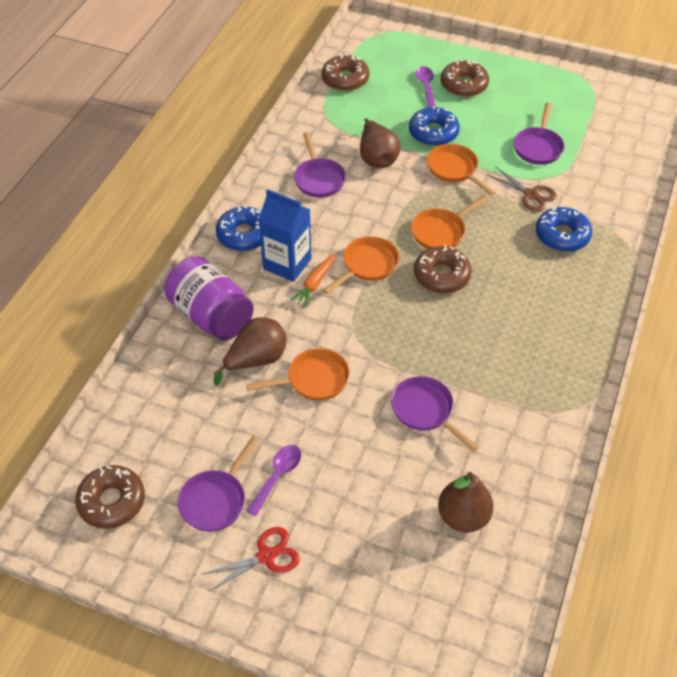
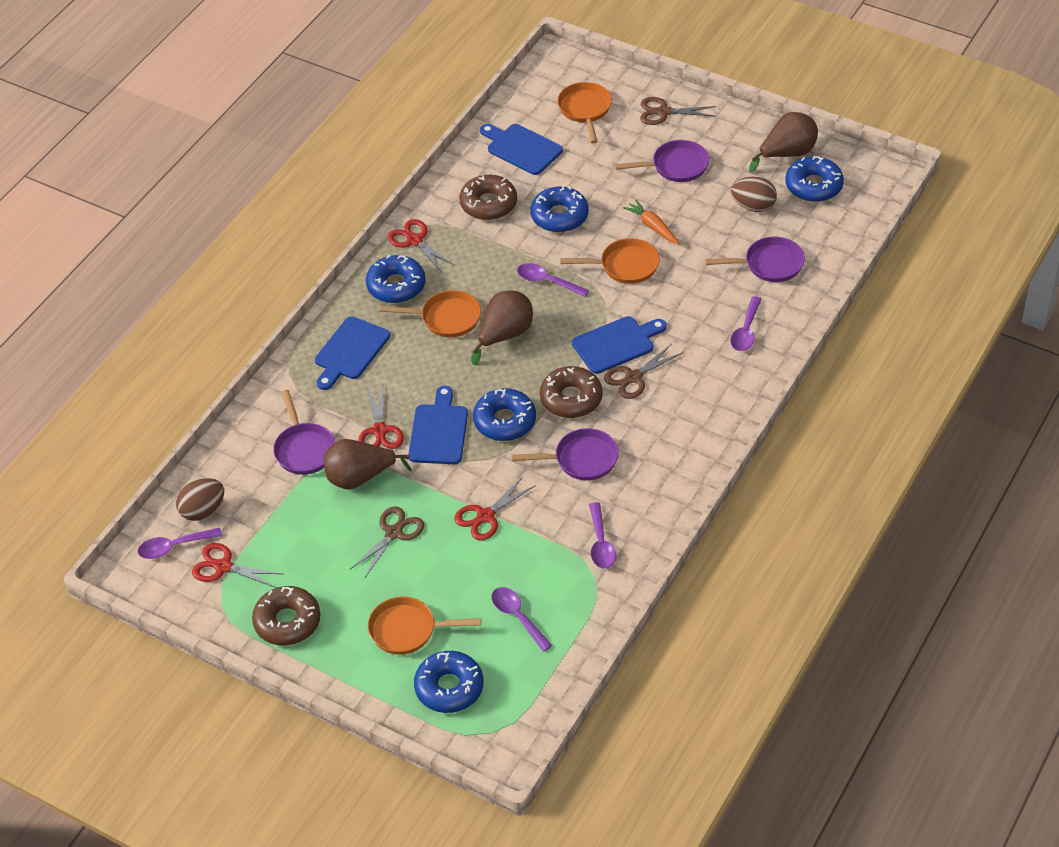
blue carton: [258,189,311,282] = 1 -> none = 0
blue cutting board: none = 0 -> [315,316,390,390] [408,386,468,464] [480,124,563,175] [572,316,667,374] = 4
blue donut: [216,205,261,251] [409,106,460,146] [536,207,592,252] = 3 -> [366,255,425,303] [414,651,483,713] [473,389,536,441] [530,185,588,232] [785,156,844,202] = 5
brown donut: [75,465,145,529] [321,54,370,91] [414,245,472,293] [441,59,489,97] = 4 -> [252,586,320,645] [460,175,517,220] [540,366,603,418] = 3
brown egg: none = 0 -> [176,478,224,521] [731,177,777,212] = 2
brown scissors: [486,166,557,212] = 1 -> [350,506,425,578] [604,344,682,399] [640,97,716,125] = 3
purple jar: [164,256,254,341] = 1 -> none = 0
purple spoon: [246,445,301,516] [415,66,436,107] = 2 -> [138,528,222,559] [492,587,553,652] [517,263,589,297] [589,502,616,569] [730,296,762,351] = 5
red scissors: [201,527,300,592] = 1 -> [192,543,283,588] [358,385,404,449] [387,219,455,272] [454,477,536,540] = 4

